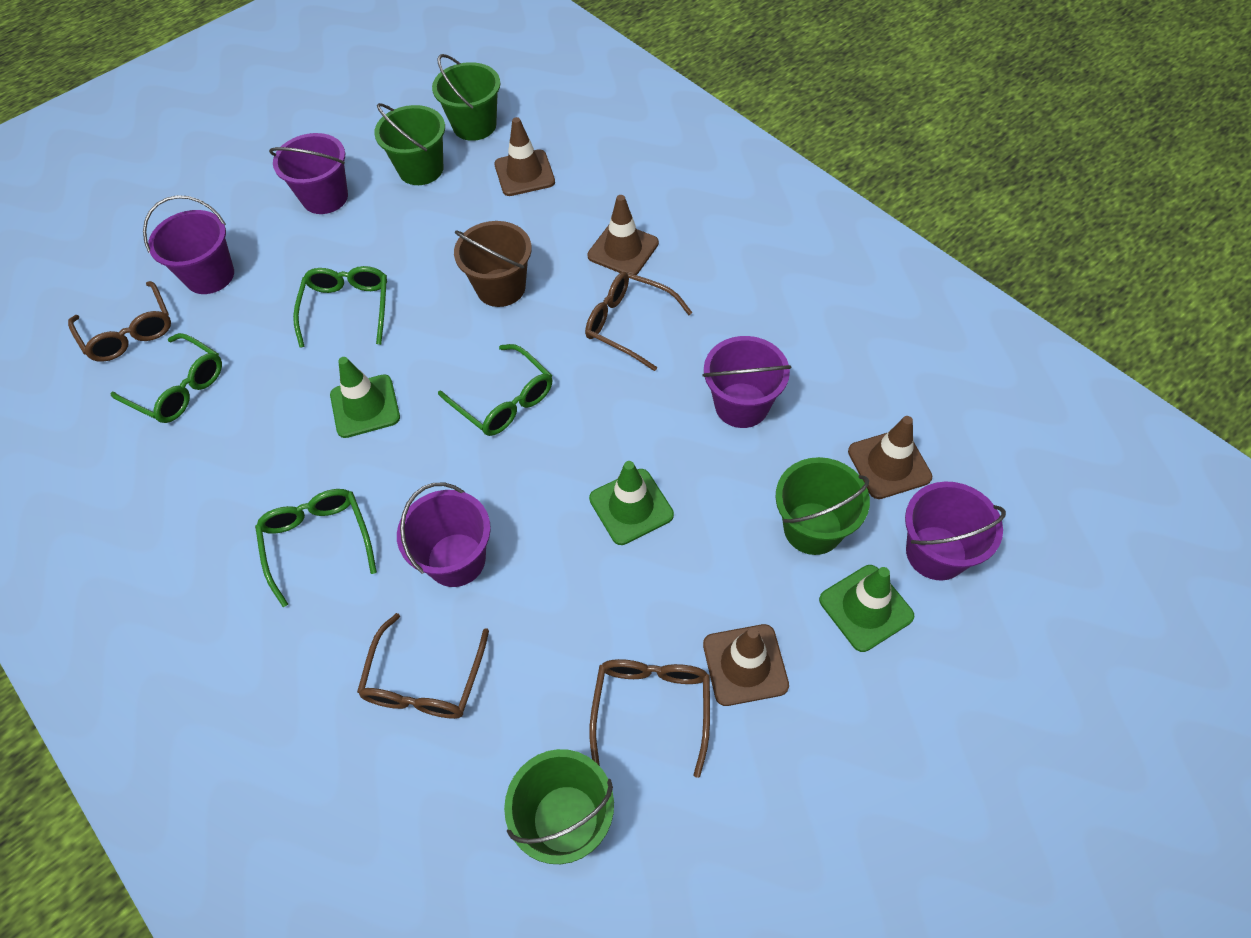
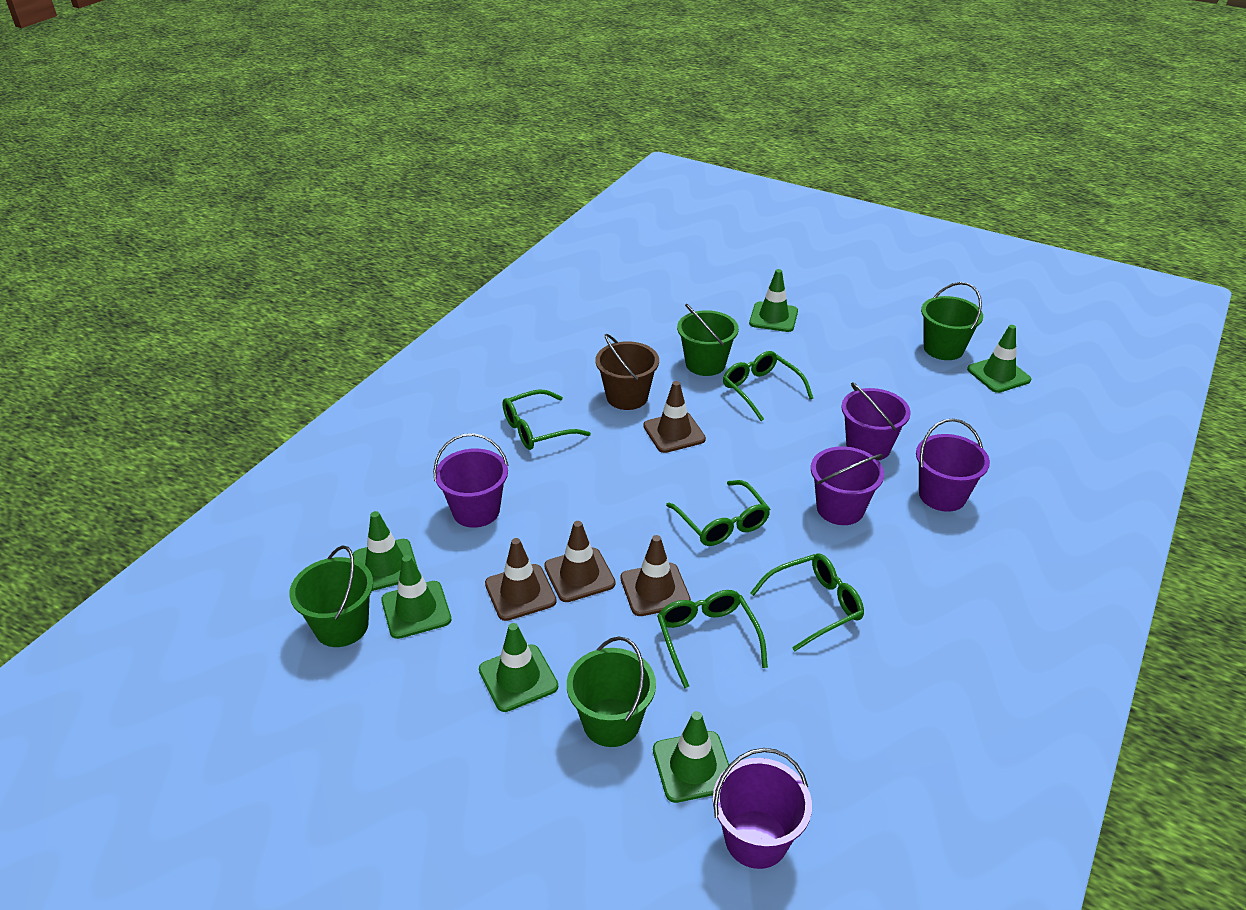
brown glasses: [68,281,171,362] [357,613,489,719] [585,272,693,371] [589,659,710,778] = 4 -> none = 0
green glasses: [110,333,222,423] [255,489,377,607] [293,266,387,348] [438,344,552,436] = 4 -> [502,389,591,450] [657,590,768,689] [666,480,770,546] [723,351,813,421] [750,554,864,651] = 5
green traffic cone: [330,357,400,438] [589,461,674,545] [819,565,914,652] = 3 -> [353,511,418,591] [381,555,451,639] [479,623,558,712] [653,711,729,803] [749,269,798,332] [967,325,1031,393] = 6

